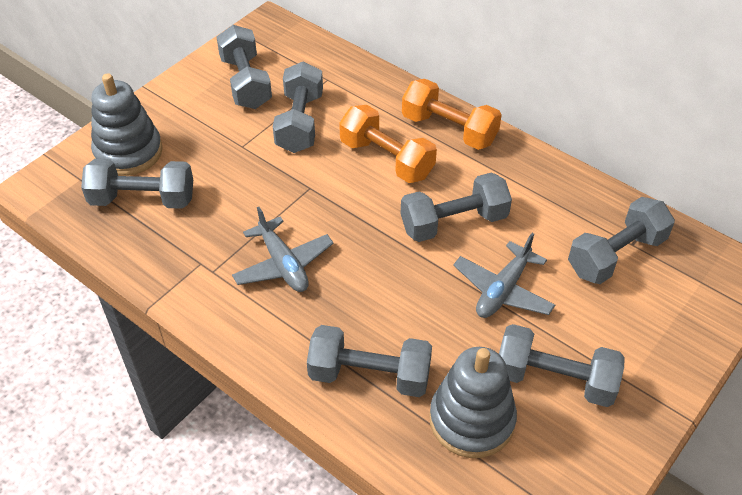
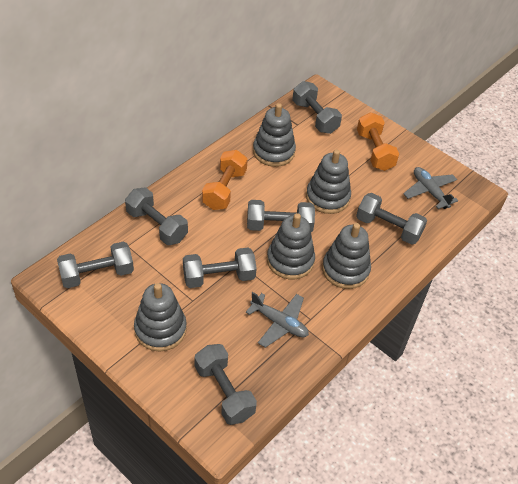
grey stacking toy: [91,73,163,176] [429,347,517,458] = 2 -> [134,283,187,351] [253,103,296,167] [267,213,315,279] [306,149,351,214] [322,223,371,289] = 5

